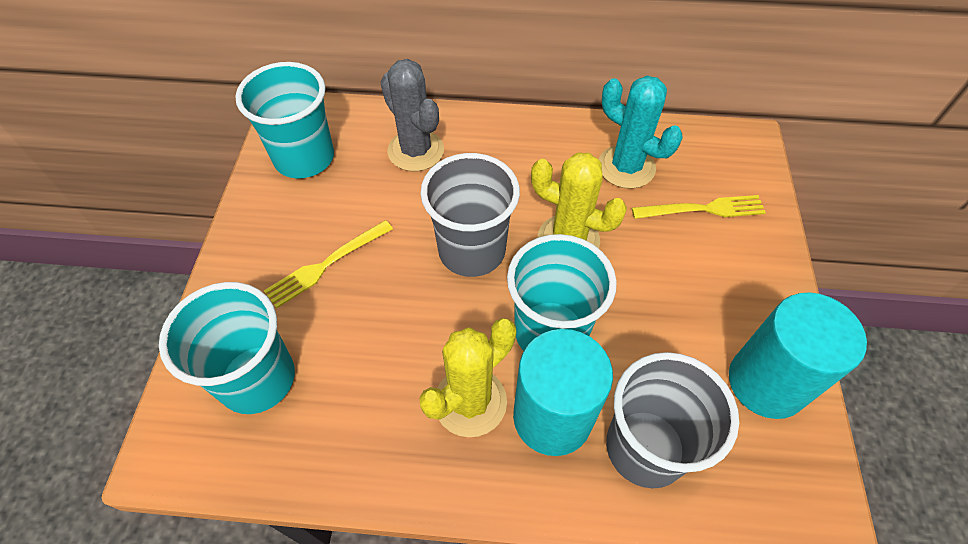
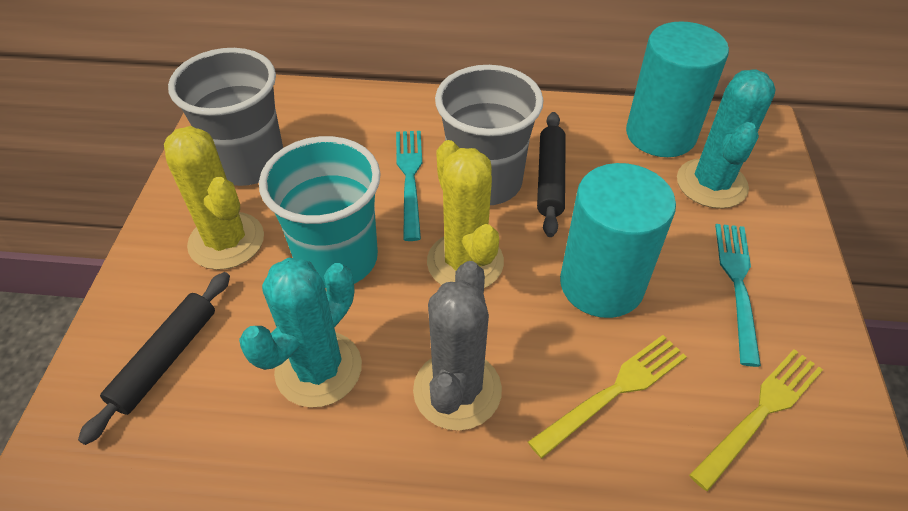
black rolling pin: none = 0 -> [78,272,230,445] [537,112,566,237] = 2
turquoise cactus: [599,76,683,189] = 1 -> [239,258,362,407] [677,69,776,209] = 2
turquoise cup: [159,282,295,414] [235,62,334,178] [507,234,617,351] = 3 -> [259,136,381,288] = 1
turquoise fork: none = 0 -> [396,131,422,241] [715,224,761,367] = 2

